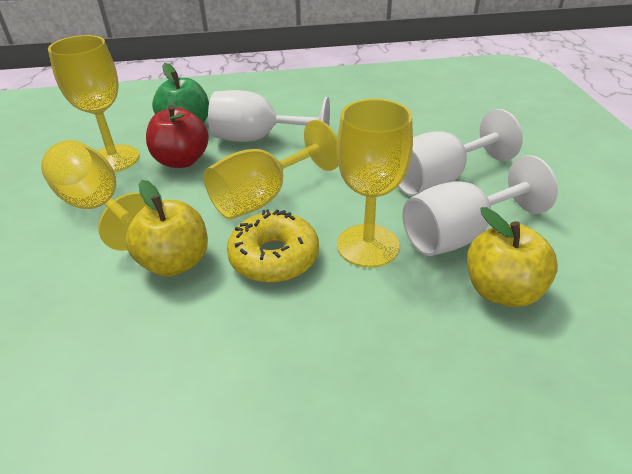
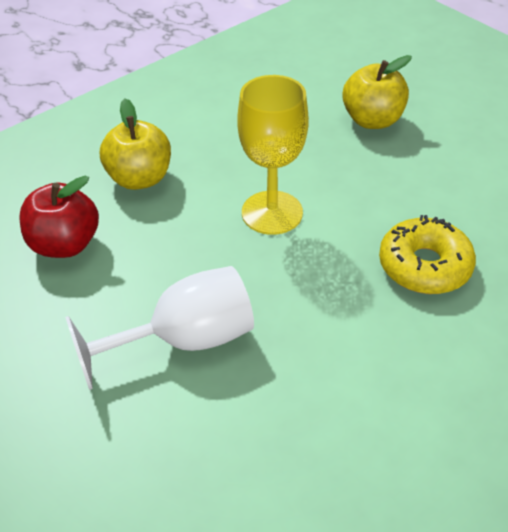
green apple: [152,63,209,123] = 1 -> none = 0
white goblet: [208,90,330,142] [398,109,523,197] [402,155,558,256] = 3 -> [65,266,254,390] = 1
yellow goblet: [41,140,147,251] [48,35,139,172] [204,120,338,220] [337,99,413,268] = 4 -> [238,75,309,235] = 1

